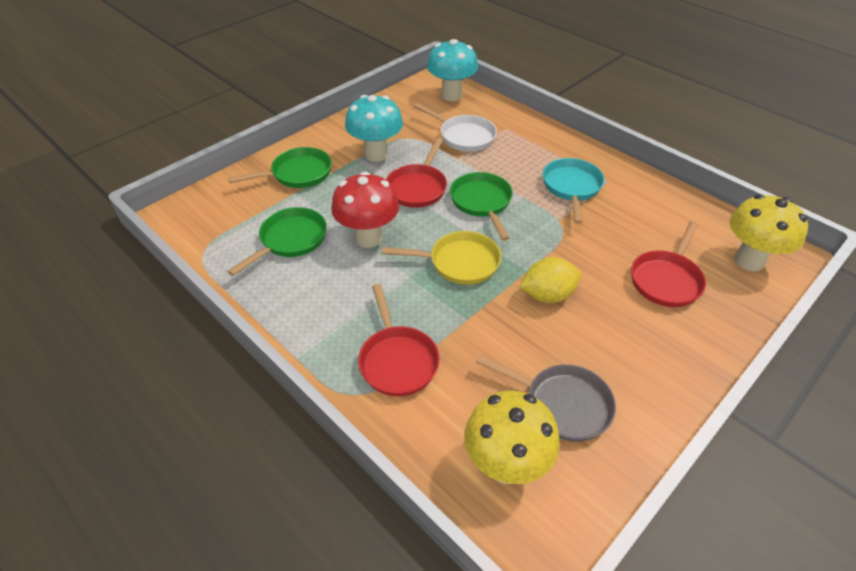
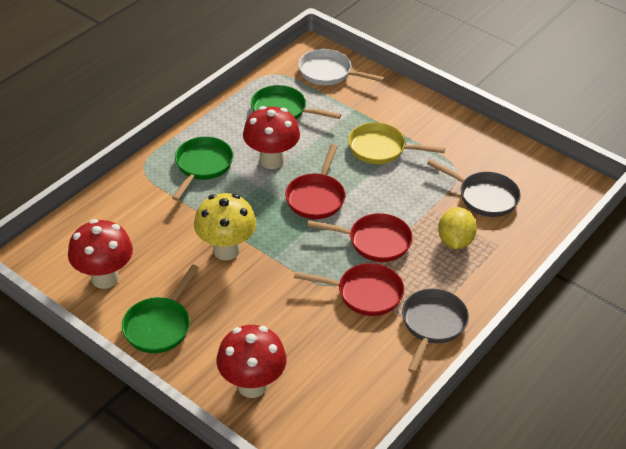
grey pan: [476,355,616,442] = 1 -> [402,289,469,373] [427,159,521,217] = 2
red mushroom: [331,172,399,248] = 1 -> [68,219,133,289] [216,325,286,398] [243,106,300,169] = 3
turquoise mushroom: [345,95,403,162] [427,39,478,101] = 2 -> none = 0
turquoise pan: [542,158,605,224] = 1 -> none = 0
yellow mushroom: [464,391,560,484] [730,194,808,271] = 2 -> [194,193,256,260] = 1

